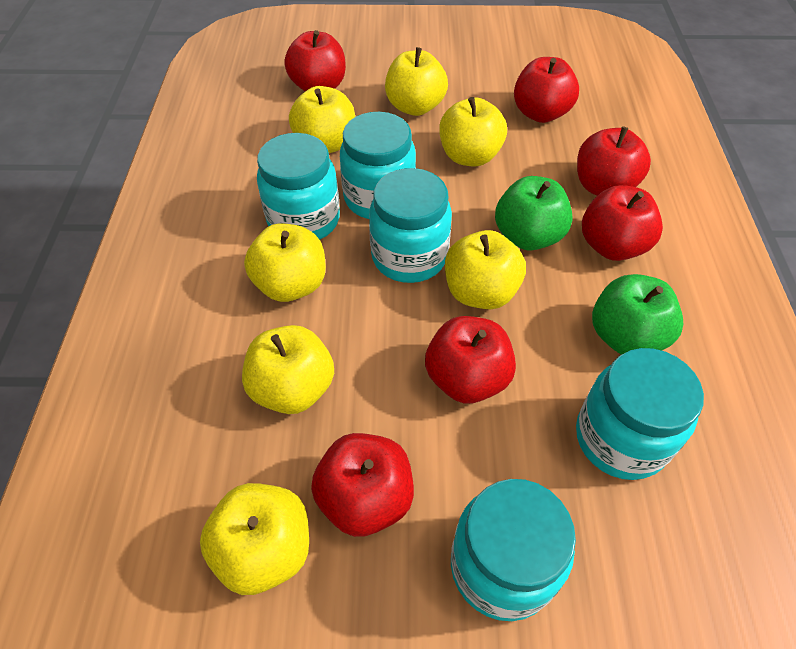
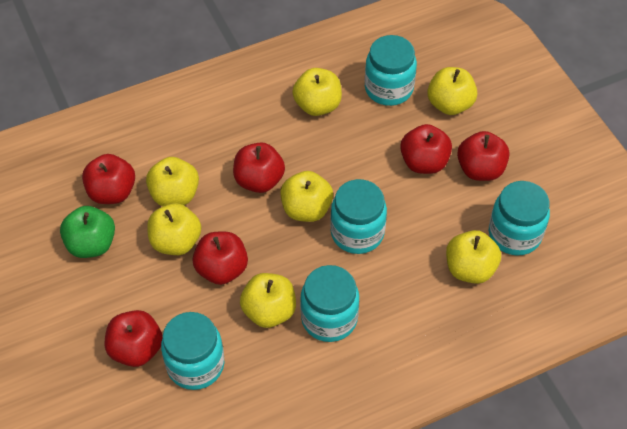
green apple: [495,176,573,251] [592,274,683,355] = 2 -> [60,206,115,258] = 1

